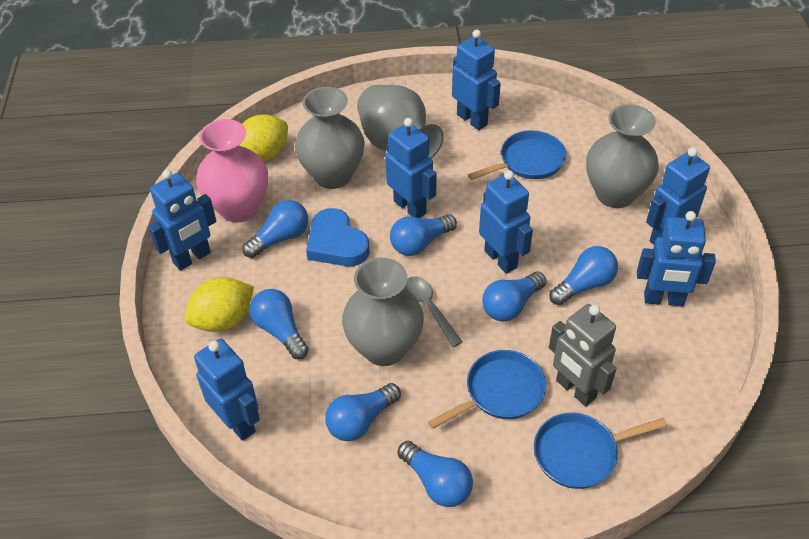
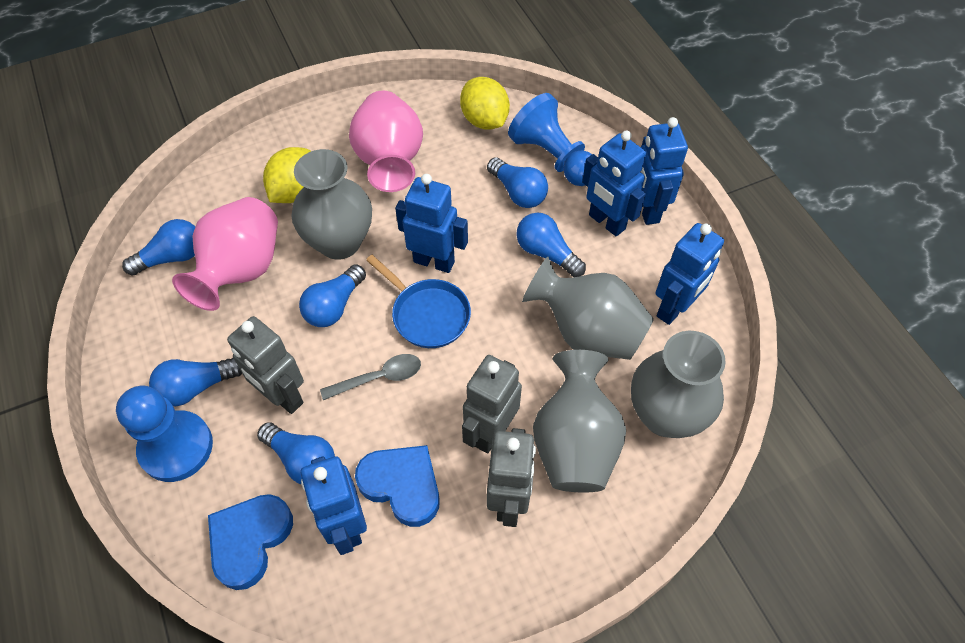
blue heart: [306,208,369,266] = 1 -> [208,494,293,590] [355,445,440,527] = 2
blue light bulb: [243,200,308,258] [250,289,309,359] [325,383,401,441] [390,214,457,256] [397,441,473,507] [482,272,546,322] [549,246,618,305] = 7 -> [122,219,195,276] [149,358,242,406] [257,422,335,484] [299,264,366,327] [487,157,548,208] [516,213,586,277] = 6
blue pan: [428,350,546,429] [468,130,566,180] [534,413,667,489] = 3 -> [366,255,471,348] = 1
blue pawn: none = 0 -> [116,386,213,482] [508,93,592,186] = 2
blue robot: [148,170,216,271] [194,338,260,441] [385,118,437,218] [452,30,501,130] [479,170,533,274] [637,211,716,306] [646,147,710,245] = 7 -> [301,456,367,555] [395,174,468,273] [582,131,646,236] [641,117,688,225] [656,223,724,325] = 5
grey robot: [549,304,616,406] = 1 -> [227,316,304,414] [462,355,522,454] [487,428,536,527] = 3
pink vase: [196,119,268,223] = 1 -> [172,197,278,311] [349,90,423,192] = 2

